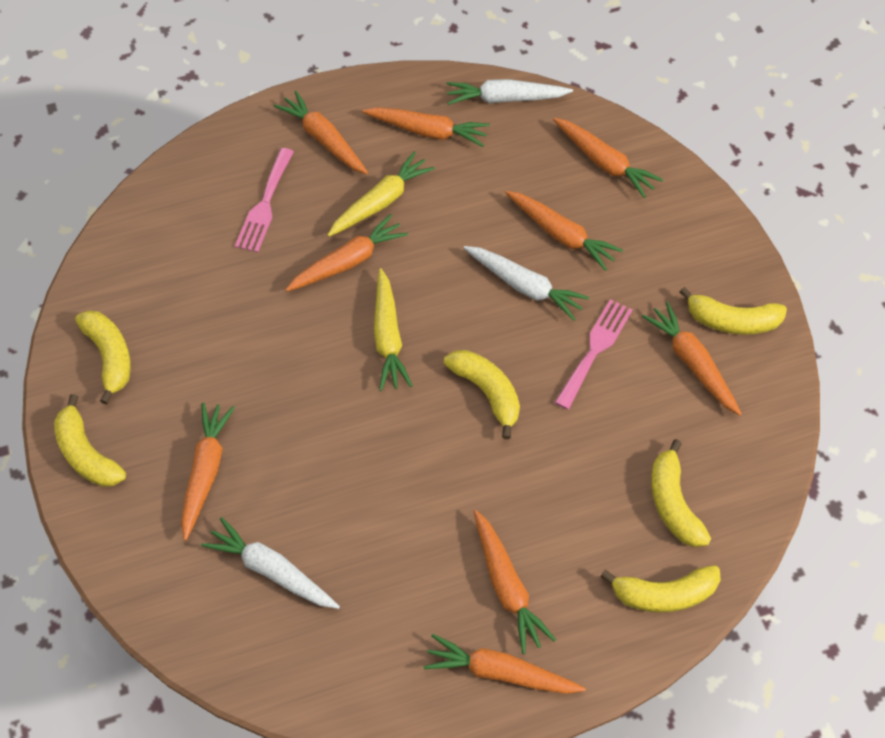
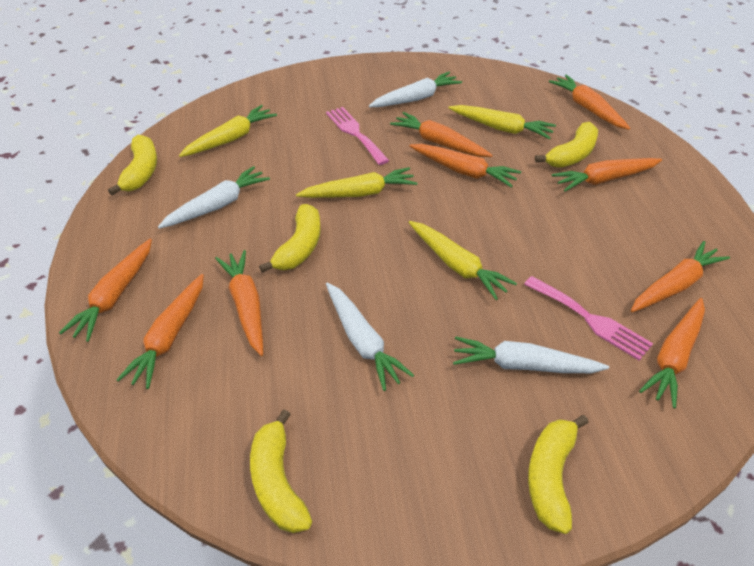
white carrot: [201,517,340,609] [446,79,573,105] [464,246,590,321] = 3 -> [158,166,270,229] [326,282,414,391] [369,72,462,107] [453,336,609,373] = 4
yellow banana: [54,394,126,487] [75,310,131,405] [444,350,520,439] [600,565,721,613] [651,439,711,547] [680,287,787,335] = 6 -> [108,134,157,195] [250,410,312,533] [259,204,321,273] [528,415,589,534] [535,122,598,167] = 5
yellow carrot: [327,151,435,237] [374,268,412,391] = 2 -> [179,105,277,157] [296,167,417,198] [408,221,517,300] [448,105,556,139] = 4

